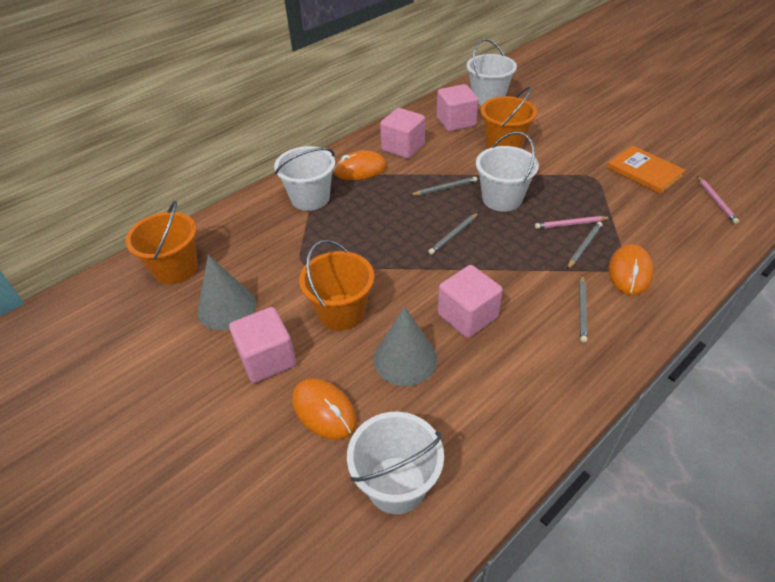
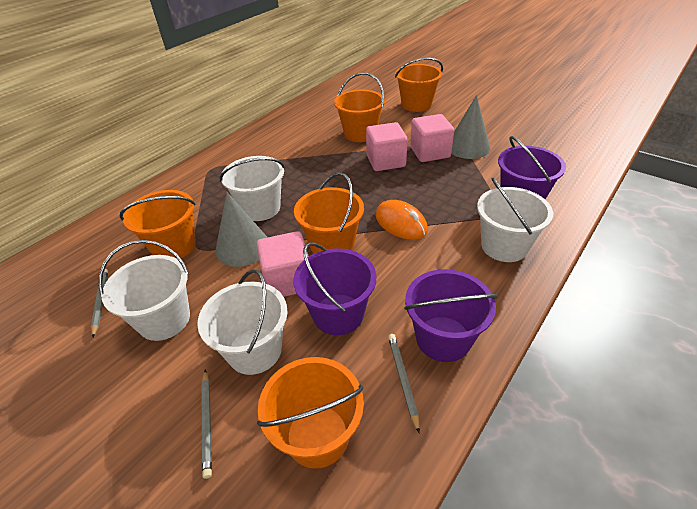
grey pencil: [411,176,477,196] [428,213,478,255] [567,222,602,269] [579,275,587,343] = 4 -> [91,269,108,337] [201,369,212,479] [388,334,420,434] = 3
orange book: [607,146,686,194] = 1 -> none = 0
orange bucket: [125,201,198,284] [299,240,374,331] [481,87,537,149] = 3 -> [120,190,196,259] [257,357,364,469] [294,173,364,254] [334,73,385,142] [395,58,443,112] = 5
orange mouse: [292,378,357,440] [334,150,387,180] [609,244,654,295] = 3 -> [375,200,428,240] = 1
pink cube: [229,307,296,383] [380,108,425,159] [437,84,479,132] [438,265,503,338] = 4 -> [257,231,309,297] [366,122,408,171] [410,114,454,162] = 3
pink pencil: [535,216,611,229] [697,176,739,224] = 2 -> none = 0
purple bucket: none = 0 -> [293,242,376,335] [404,269,498,362] [498,136,566,199] = 3

